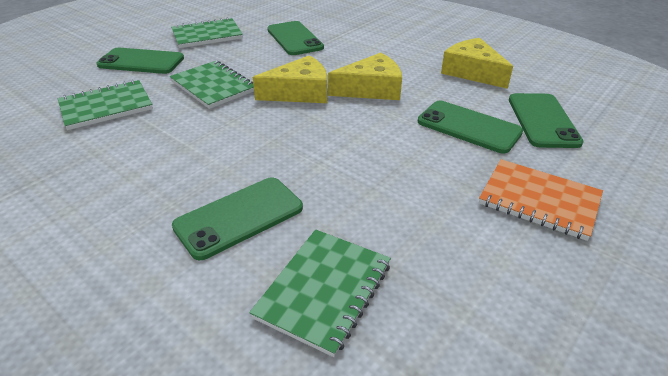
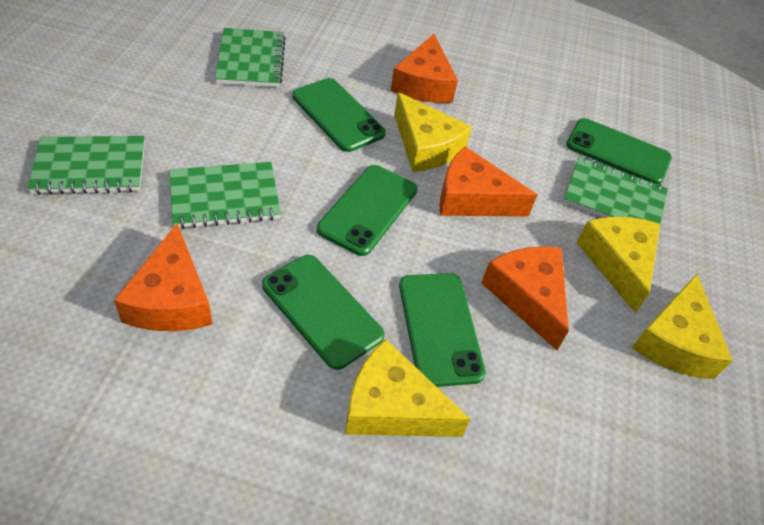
orange cheese: none = 0 -> [114,224,213,331] [391,34,458,103] [439,147,537,217] [481,246,569,350] = 4
orange notebook: [479,159,603,241] = 1 -> none = 0
yellow cheese: [253,55,327,103] [328,53,402,100] [441,38,513,89] = 3 -> [345,339,471,437] [394,92,472,172] [576,217,660,313] [632,274,733,379] = 4

